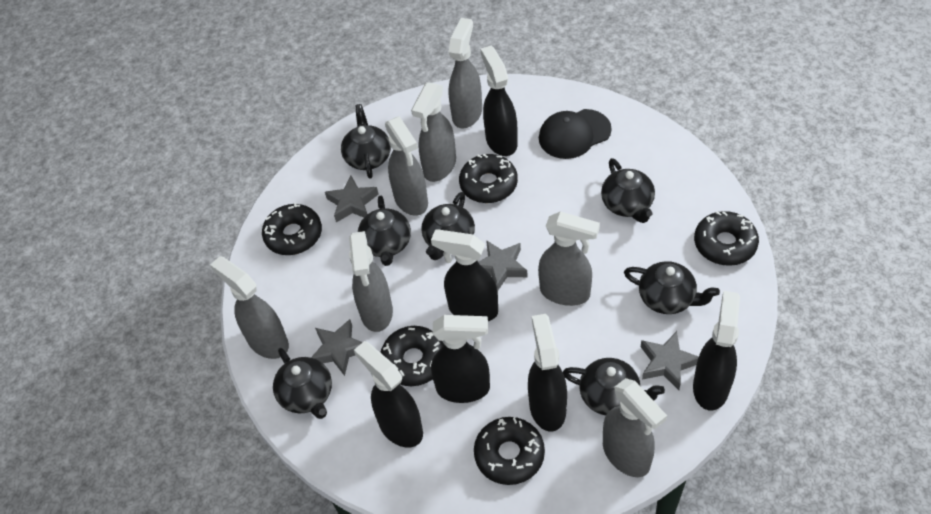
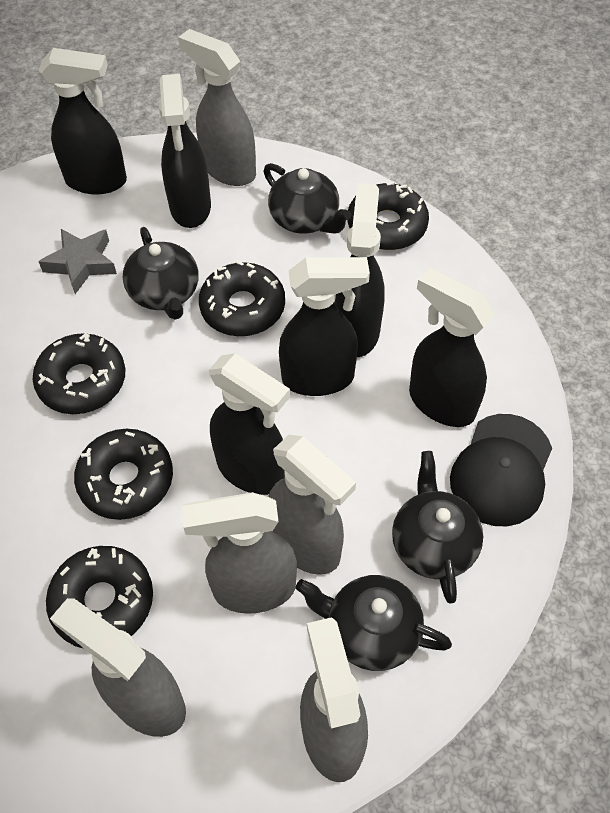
black teapot: [273,348,332,419] [341,104,391,178] [358,196,411,266] [421,192,475,260] [563,358,665,415] [601,158,655,223] [624,261,720,314] = 7 -> [123,227,199,320] [263,163,351,234] [296,575,452,671] [392,451,483,604] = 4
grey spray bottle: [210,256,289,359] [349,231,393,332] [385,116,428,216] [411,82,456,182] [448,18,482,128] [538,212,600,306] [603,378,667,477] = 7 -> [50,598,186,737] [178,29,256,186] [182,492,297,614] [268,435,356,575] [300,617,368,782] = 5
grey star: [311,319,363,376] [325,176,379,222] [478,240,528,291] [641,331,699,390] = 4 -> [38,229,117,294] = 1

